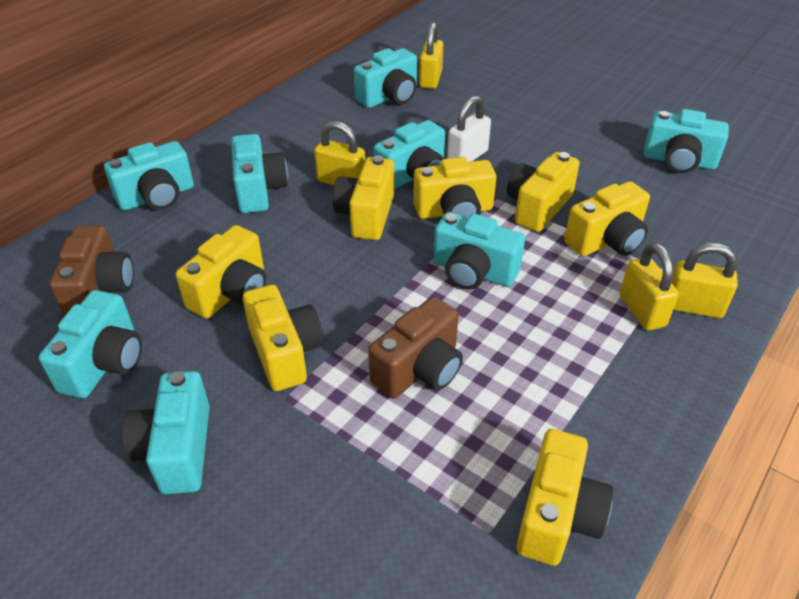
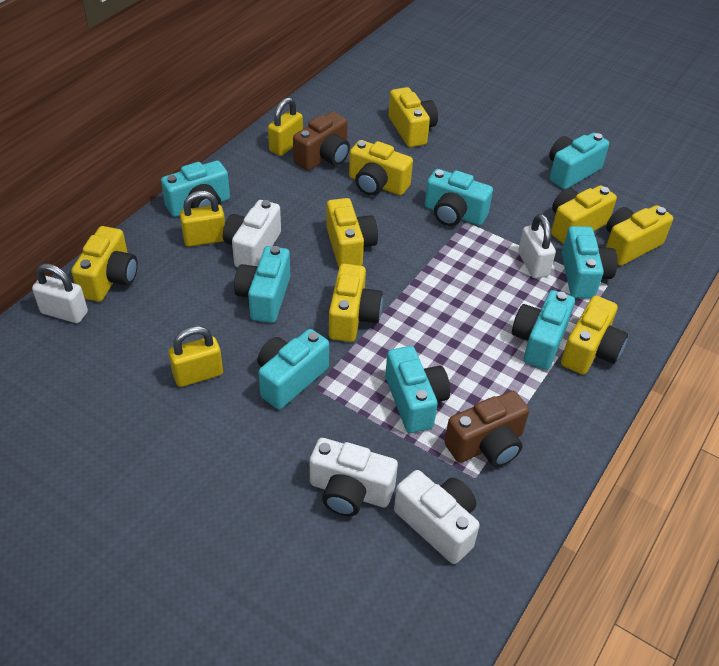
white camera: none = 0 -> [223,200,281,267] [310,438,398,516] [394,470,480,564] = 3
white padlock: [447,96,491,162] = 1 -> [32,263,88,323] [518,214,556,278] = 2
yellow camera: [176,225,266,319] [243,285,324,391] [333,155,394,240] [413,157,497,219] [507,152,580,232] [516,429,613,566] [564,181,650,256] = 7 -> [71,226,138,302] [326,198,378,267] [329,264,383,342] [349,140,413,195] [389,87,438,147] [551,185,617,244] [561,296,628,375] [606,205,673,266] = 8
yellow padlock: [314,121,365,185] [419,22,443,89] [620,243,679,331] [672,243,738,318] = 4 -> [168,326,223,387] [180,191,225,247] [268,97,303,156] = 3

